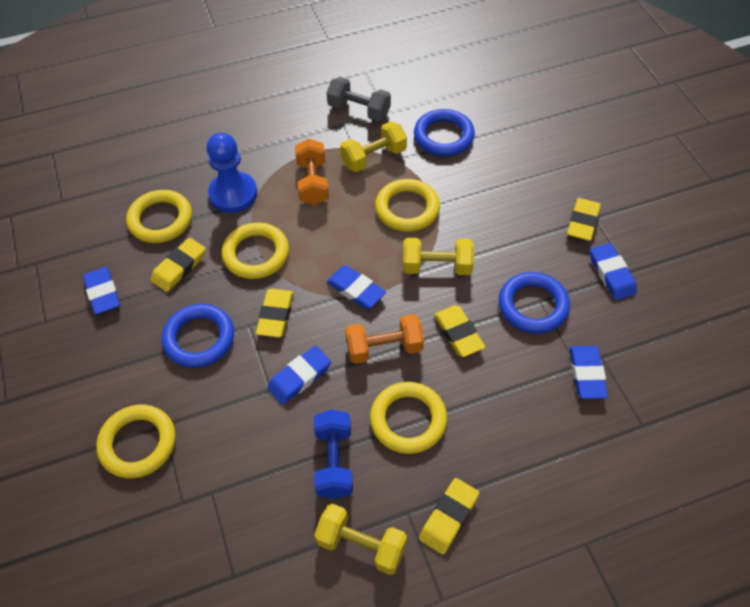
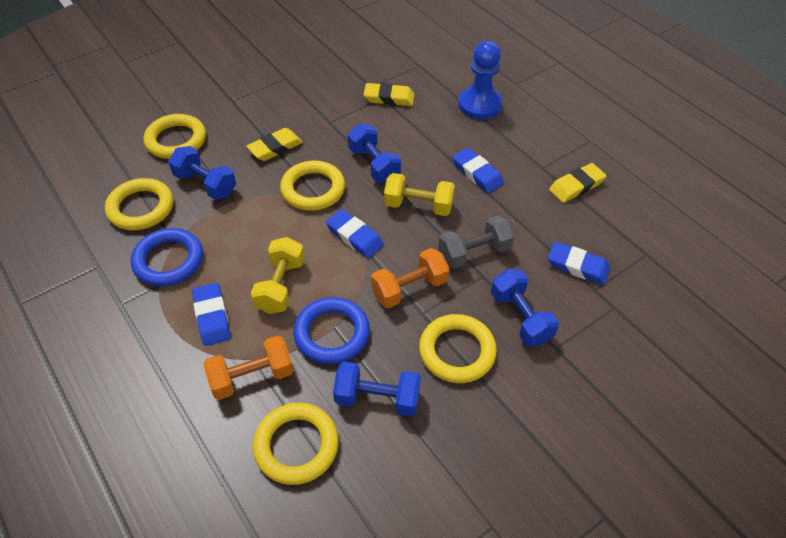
blue dumbbell: [314,410,353,499] = 1 -> [168,146,236,200] [333,362,421,416] [348,124,401,183] [491,269,559,346] = 4
blue eraser: [83,267,120,315] [267,346,331,405] [326,265,386,309] [569,346,608,399] [590,243,637,300] = 5 -> [192,283,230,346] [326,209,384,258] [453,148,504,193] [548,242,610,285] = 4
blue ring: [162,304,234,368] [414,109,475,156] [499,272,570,334] = 3 -> [131,228,203,287] [293,297,370,364] = 2
yellow dumbbell: [314,504,407,575] [340,121,407,172] [403,238,474,275] = 3 -> [251,237,304,314] [384,173,455,216] = 2
yellow eraser: [151,238,206,292] [256,289,294,338] [419,478,479,555] [434,305,485,357] [567,198,601,241] = 5 -> [246,128,303,161] [364,83,414,106] [549,163,606,203] = 3

